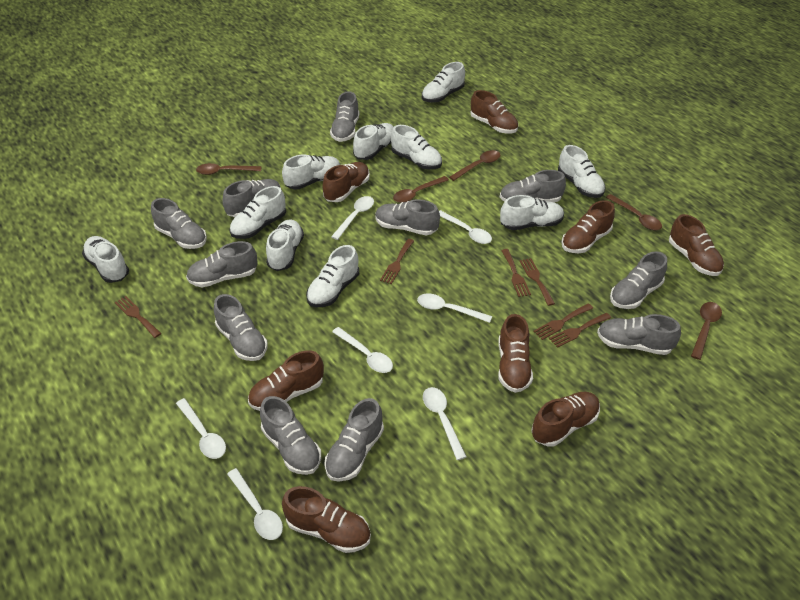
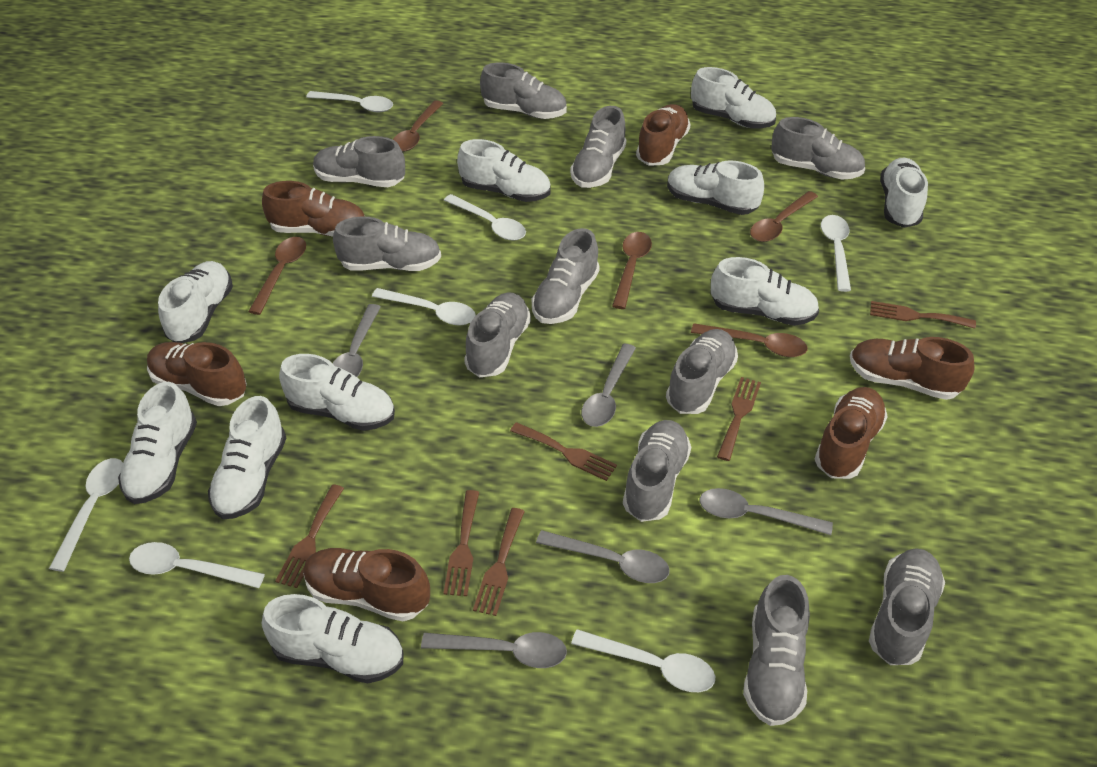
brown shoe: [248,350,324,411] [282,486,371,553] [323,162,370,202] [471,90,518,133] [498,314,533,393] [531,391,600,447] [561,200,615,253] [669,214,724,276] = 8 -> [147,342,247,406] [262,181,365,237] [303,548,430,621] [636,104,691,166] [815,387,888,479] [850,337,974,400] = 6
grey spoon: none = 0 -> [332,304,381,377] [421,632,567,668] [536,530,670,583] [581,344,636,427] [699,488,833,535] = 5

